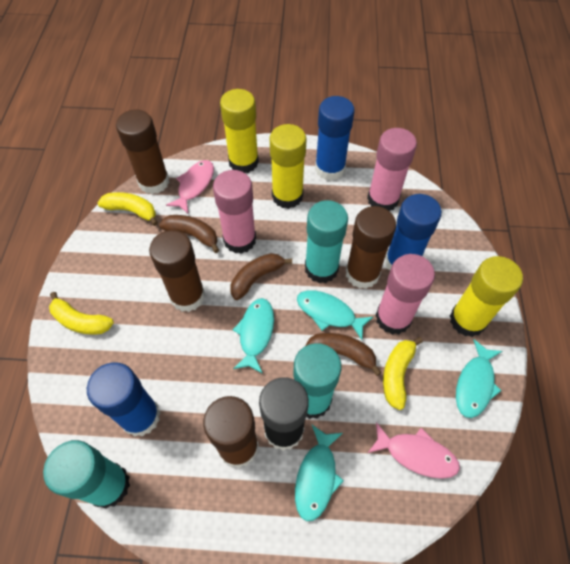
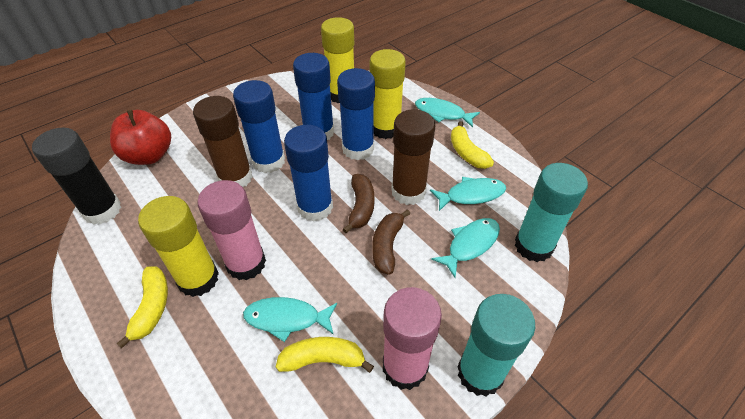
blue glue stick: [87,362,161,437] [315,96,355,181] [385,194,442,270] = 3 -> [233,80,285,173] [284,125,333,222] [293,53,334,140] [337,68,375,160] = 4
brown banana: [159,215,219,253] [230,253,292,300] [305,333,382,376] = 3 -> [342,174,374,233] [372,209,410,275] = 2
brown glue stick: [116,110,169,194] [149,230,205,312] [203,396,259,468] [346,206,396,289] = 4 -> [193,96,253,187] [391,110,435,205] = 2
pink fish: [166,160,214,213] [368,422,460,479] = 2 -> none = 0
pink glue stick: [213,170,256,254] [367,128,417,211] [375,254,435,335] = 3 -> [197,180,266,280] [383,287,442,390] = 2
red apple: none = 0 -> [110,110,171,165] = 1
turquoise glue stick: [43,440,130,509] [293,343,342,419] [305,200,348,283] = 3 -> [458,294,535,397] [515,163,588,262] = 2

